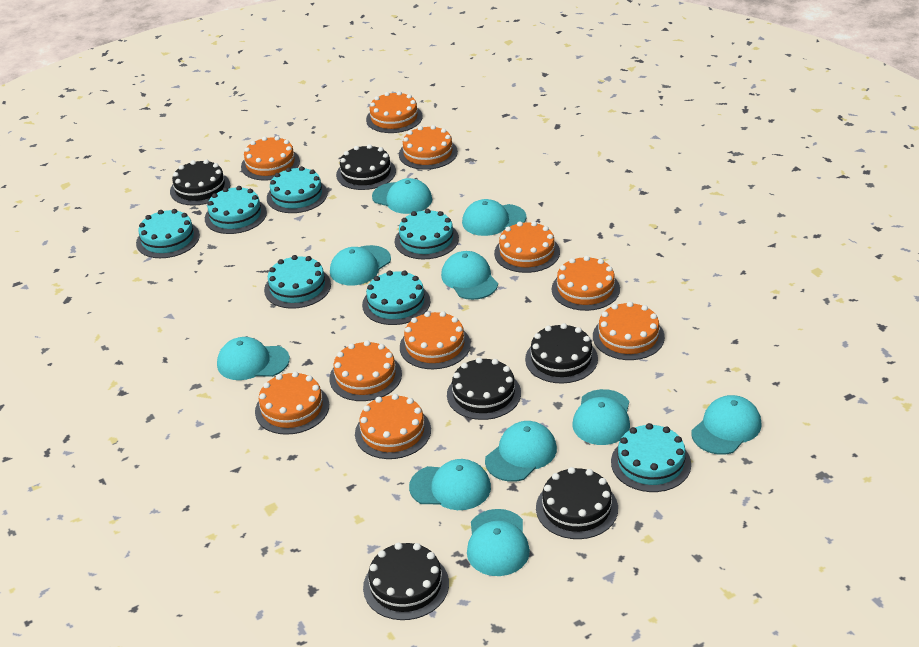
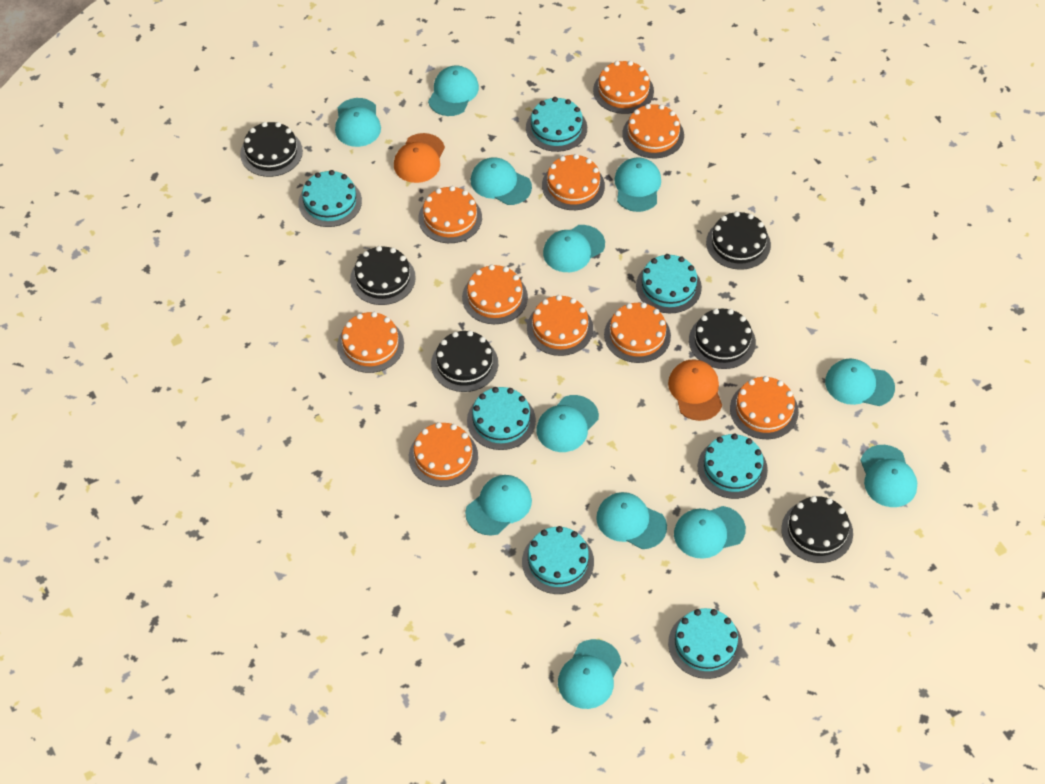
orange cap: none = 0 -> [394,133,445,183] [668,359,722,421] = 2
turquoise cap: [217,337,290,380] [330,245,391,285] [372,178,432,214] [409,459,491,510] [441,251,498,300] [462,199,527,236] [467,509,530,576] [485,421,557,482] [573,389,630,445] [691,395,762,455] = 10 -> [335,98,381,147] [428,65,479,116] [465,475,532,535] [470,157,532,205] [537,395,599,452] [543,225,605,272] [558,639,621,709] [596,492,667,549] [614,157,661,212] [674,506,746,559] [825,358,895,406] [860,445,917,507] = 12

